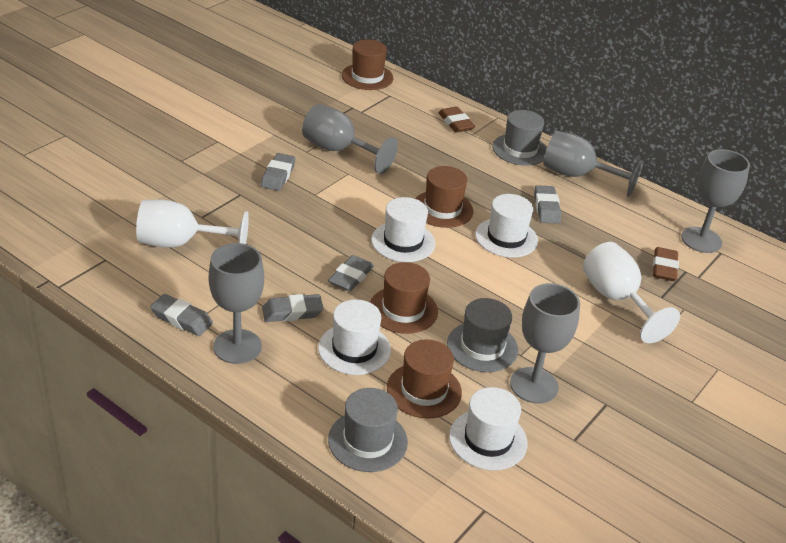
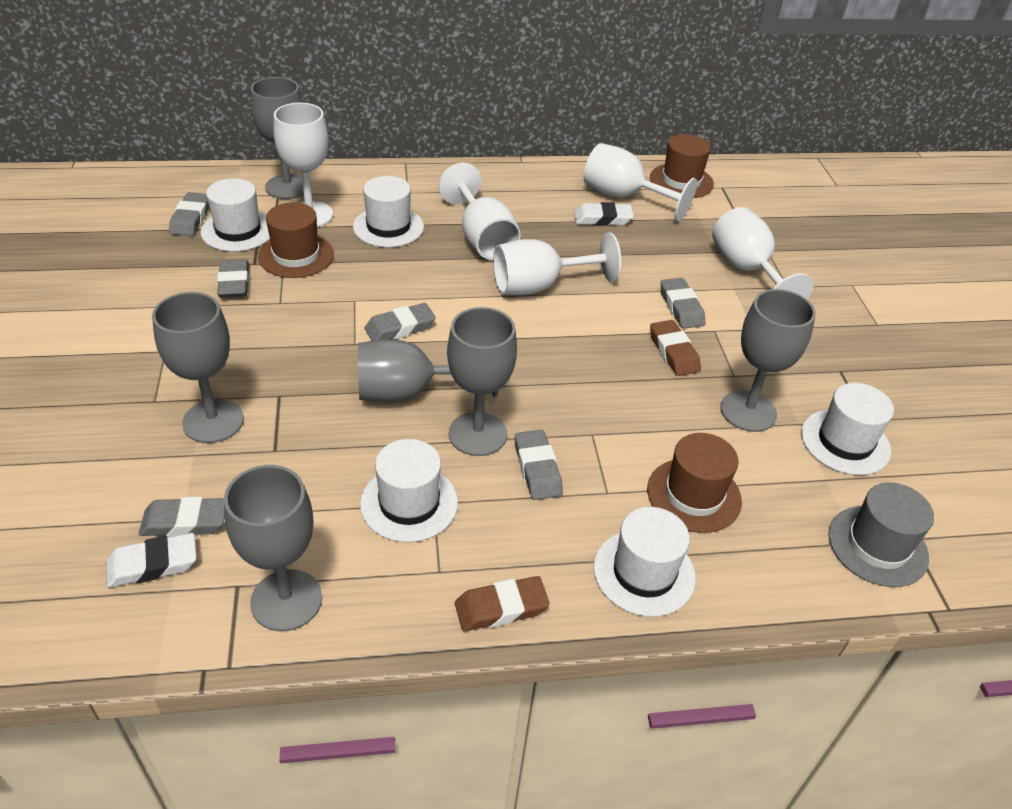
brown hat: [342,40,393,90] [370,262,438,334] [387,339,462,419] [415,166,474,228] = 4 -> [258,202,334,278] [647,433,742,533] [650,134,714,198] = 3
grey eraser: [150,294,213,336] [261,153,295,191] [262,294,324,322] [328,255,374,291] [534,185,561,224] = 5 -> [139,497,225,537] [169,192,210,236] [217,259,249,298] [365,303,436,341] [515,430,563,500] [660,278,705,329] = 6
grey goblet: [209,243,264,364] [302,104,398,174] [510,283,580,404] [543,131,643,197] [681,149,750,253] = 5 -> [152,292,244,443] [224,465,322,631] [251,77,304,199] [358,339,499,402] [447,307,517,456] [720,289,816,432] = 6
grey hat: [328,388,408,472] [447,298,518,372] [492,110,547,166] = 3 -> [828,482,934,587] = 1
white eraser: none = 0 -> [106,533,197,588] [574,202,634,226] = 2
white goblet: [136,199,249,247] [583,242,680,343] = 2 -> [273,103,333,227] [439,163,521,260] [493,232,621,295] [583,143,697,221] [712,207,814,299] = 5
white hat: [318,299,391,375] [371,197,435,262] [449,387,528,470] [475,194,538,258] = 4 -> [200,178,270,252] [353,176,424,247] [360,439,458,542] [593,507,696,617] [801,383,894,475] = 5

